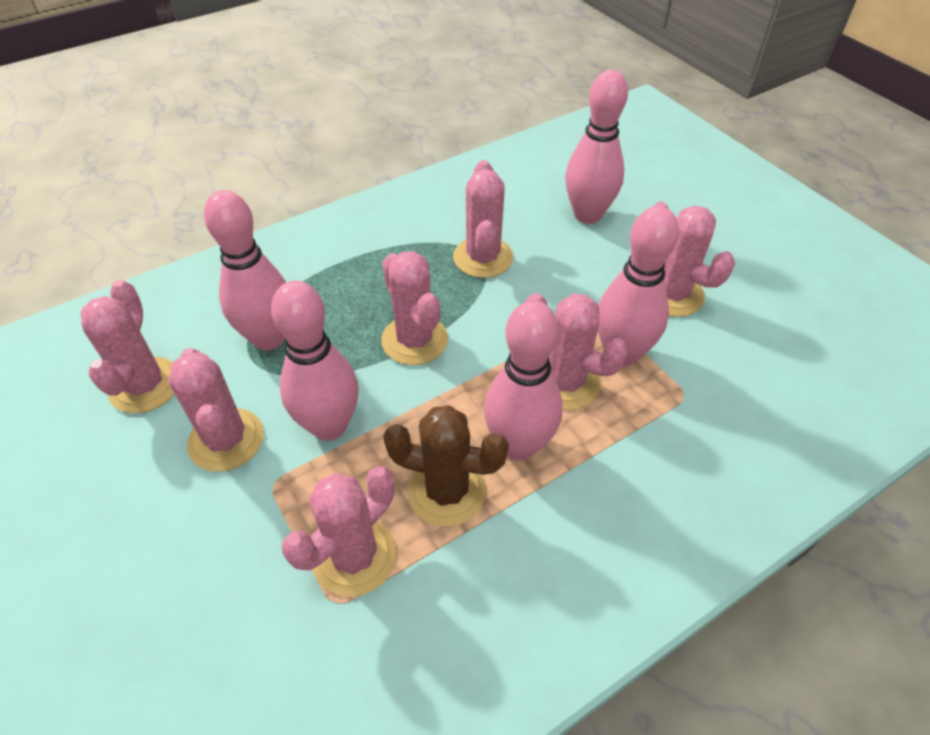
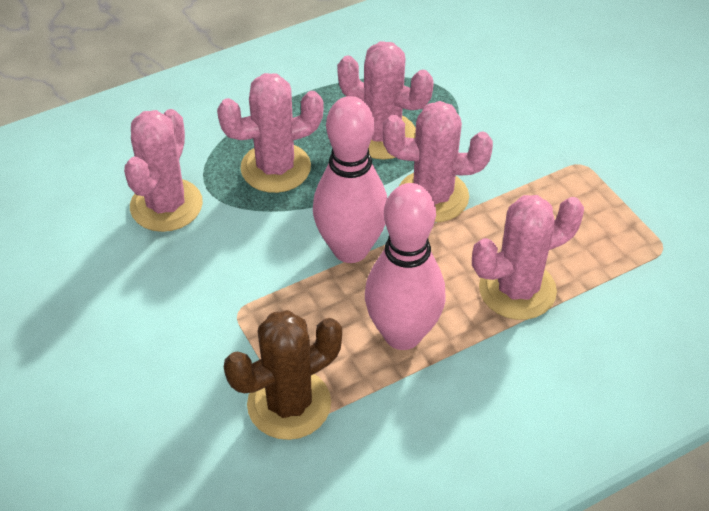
pink bowling pin: [204,190,286,350] [271,281,359,441] [484,301,563,461] [565,70,628,224] [598,206,679,367] = 5 -> [313,96,388,263] [365,183,446,350] = 2
pink cactus: [80,280,174,413] [168,348,264,472] [282,466,397,597] [381,251,448,365] [453,160,513,278] [524,293,628,410] [653,202,735,317] = 7 -> [124,109,203,232] [217,73,324,193] [337,41,434,160] [382,101,493,222] [472,195,584,320] = 5

